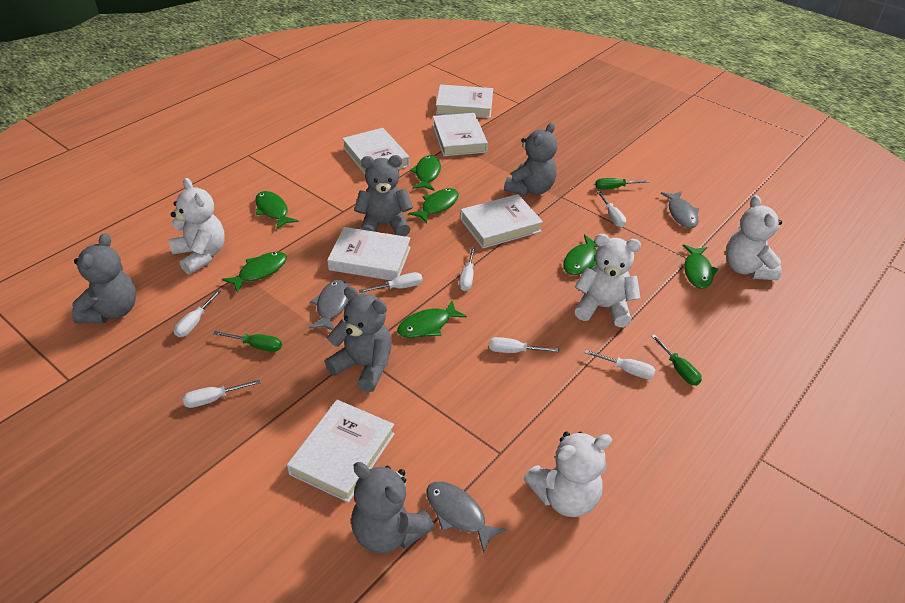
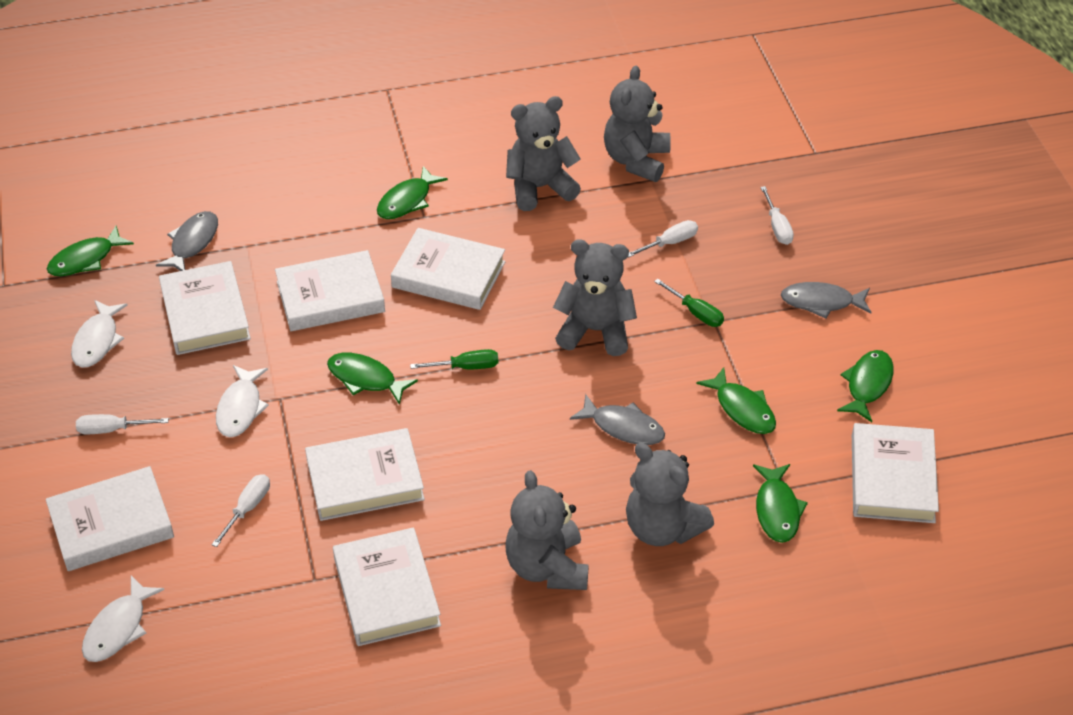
green fish: [222,252,287,293] [255,191,298,230] [397,301,467,338] [409,188,459,224] [410,155,441,191] [563,235,598,275] [683,244,719,289] = 7 -> [47,226,134,276] [327,353,418,405] [377,166,448,219] [696,368,776,434] [753,464,808,543] [837,350,894,422] = 6
green screwdriver: [213,331,282,352] [595,178,649,190] [651,334,702,386] = 3 -> [410,349,498,369] [654,279,724,327] = 2
white book: [287,400,395,503] [327,227,411,281] [342,128,410,174] [432,113,488,156] [436,84,493,118] [460,194,543,248] = 6 -> [46,466,174,571] [159,261,251,355] [275,250,385,331] [305,428,425,521] [333,527,441,646] [391,228,505,310] [852,423,939,523] = 7
white fish: none = 0 -> [71,300,128,368] [82,576,164,662] [216,365,269,437] = 3
white screwdriver: [174,290,221,337] [183,379,261,408] [359,272,423,293] [459,247,475,291] [489,337,559,353] [584,350,655,379] [597,191,626,228] = 7 -> [76,414,169,434] [211,474,270,547] [628,220,698,257] [760,186,794,245] = 4
white teddy bear: [169,178,225,275] [524,432,612,517] [575,234,641,327] [726,195,782,280] = 4 -> none = 0

